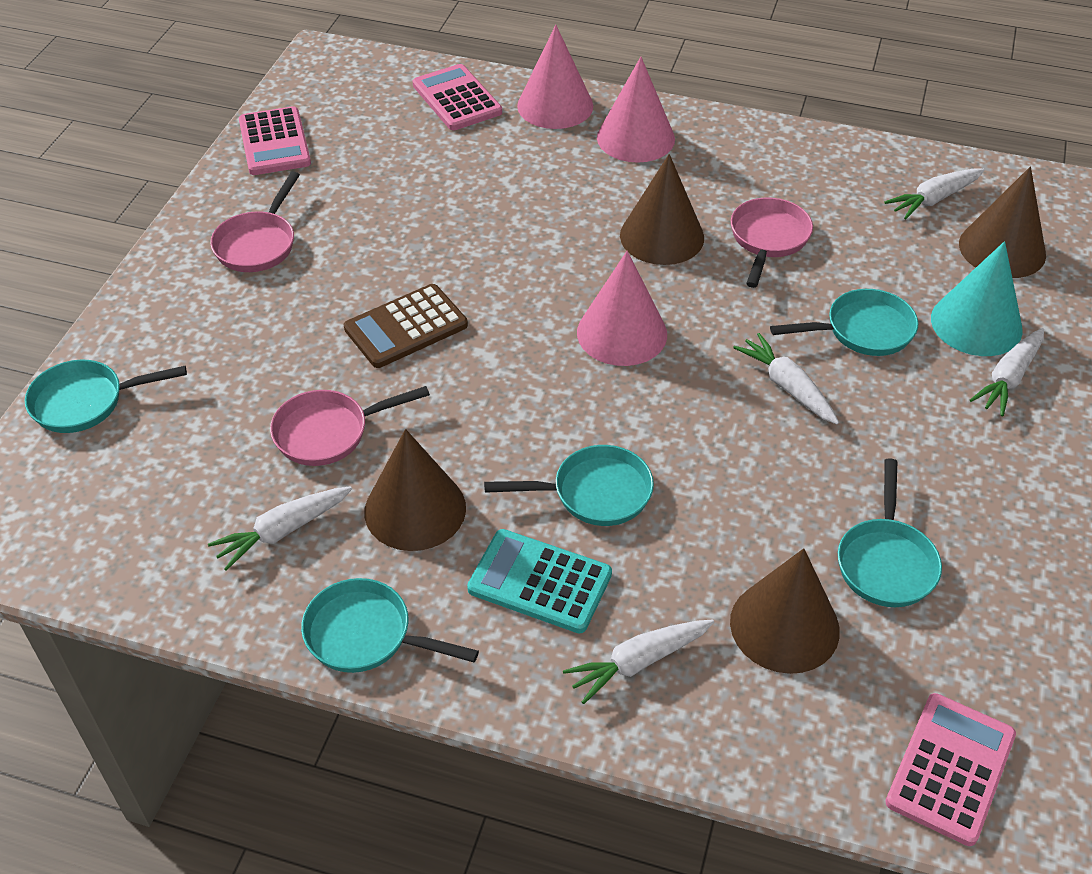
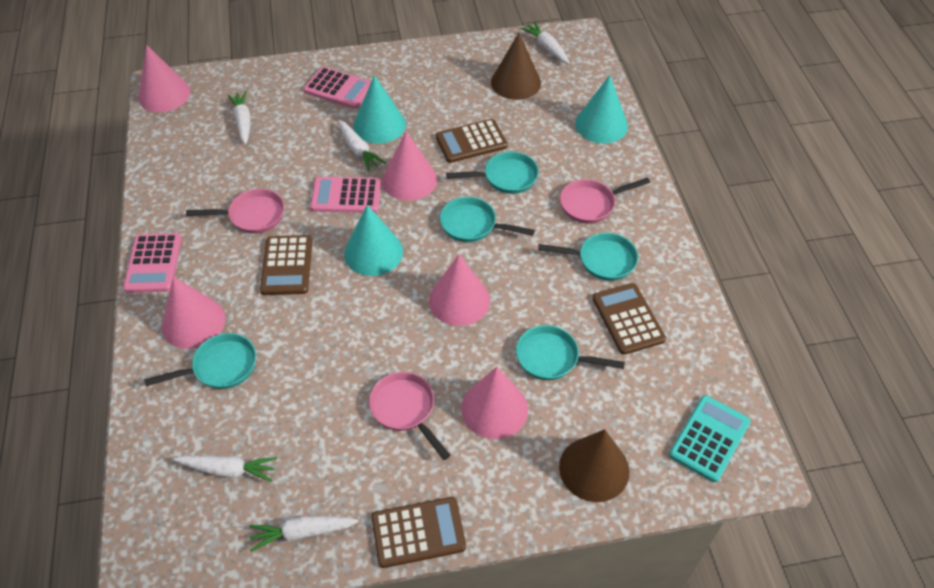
brown calculator: [344,284,468,368] = 1 -> [260,235,312,295] [371,497,466,568] [436,119,508,163] [593,283,666,355] = 4
brown cone: [364,429,466,551] [620,154,704,265] [730,548,840,674] [959,167,1046,278] = 4 -> [491,33,541,100] [559,429,629,502] = 2
pink cone: [517,25,593,129] [577,251,667,366] [597,57,675,163] = 3 -> [138,45,190,112] [162,277,225,349] [382,131,437,201] [429,254,490,326] [461,367,528,439] = 5
turquoise cone: [931,241,1023,356] = 1 -> [344,205,403,276] [353,75,406,144] [575,75,628,143] = 3

